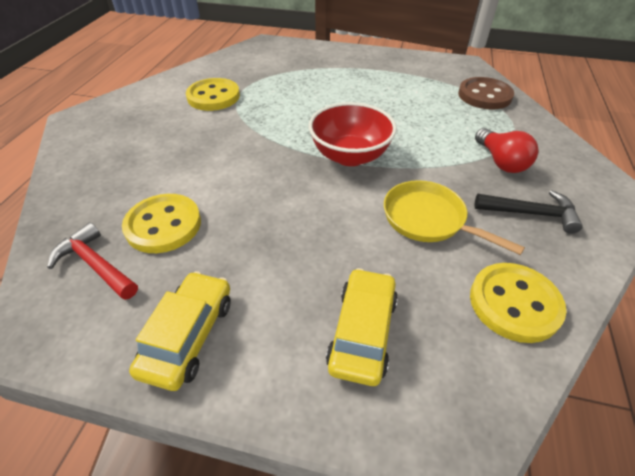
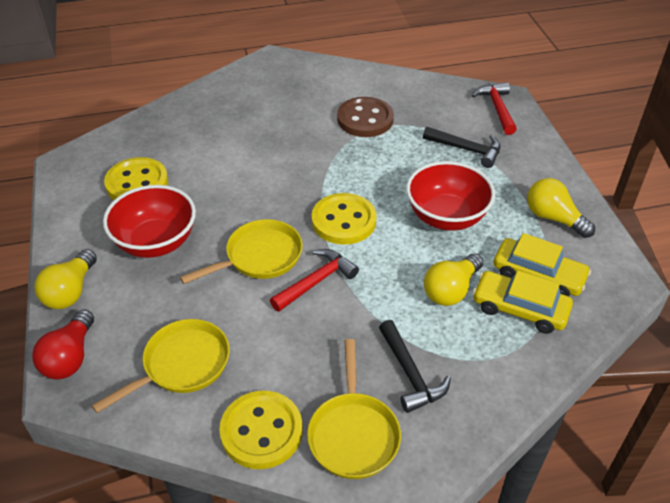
black hammer: [474,190,583,234] = 1 -> [379,320,451,413] [423,127,500,168] = 2
red bowl: [308,102,397,166] = 1 -> [103,185,196,258] [406,161,495,231] = 2
red hammer: [47,222,138,300] = 1 -> [270,249,359,312] [472,82,517,135] = 2
yellow light bulb: none = 0 -> [34,249,97,309] [424,253,483,306] [527,178,595,238] = 3
yellow pan: [384,180,525,255] = 1 -> [91,319,230,413] [180,219,303,284] [307,339,401,479] = 3

